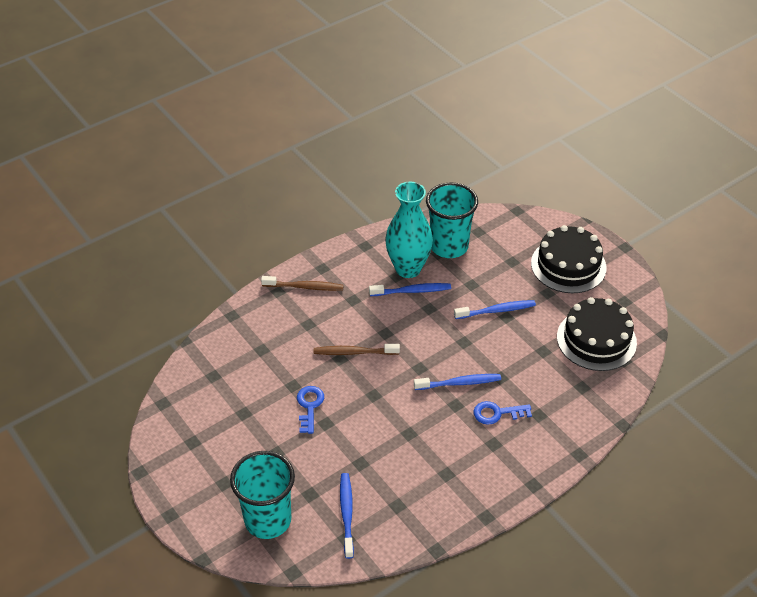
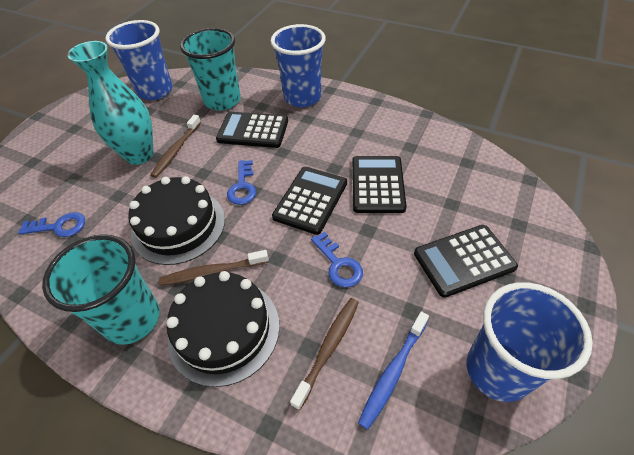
black calculator: none = 0 -> [216,112,288,148] [272,167,347,235] [352,156,407,213] [414,225,518,298] = 4
blue cup: none = 0 -> [106,20,173,100] [271,24,326,107] [467,282,593,402] = 3
blue key: [297,386,324,434] [473,401,532,425] = 2 -> [18,212,85,237] [227,160,256,205] [311,232,363,288] = 3
blue toothbrush: [340,473,354,559] [369,283,451,296] [414,374,501,390] [454,300,536,319] = 4 -> [358,311,429,430] = 1
brown toothbrush: [261,276,344,291] [314,344,400,355] = 2 -> [150,115,201,178] [159,250,269,286] [290,298,359,410] = 3

